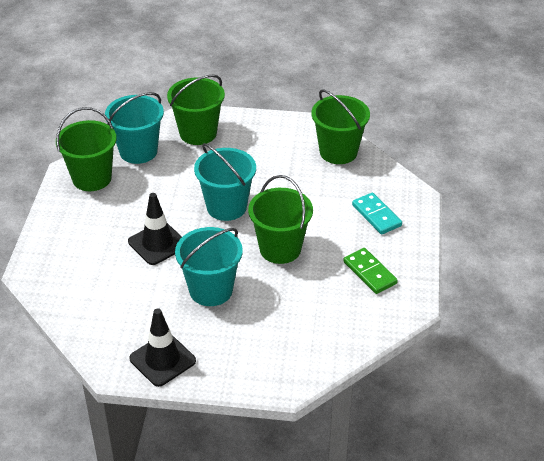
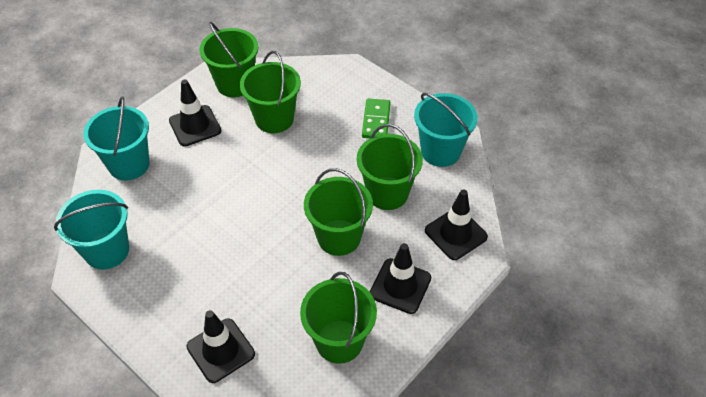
black traffic cone: [128,193,182,265] [129,308,196,387] = 2 -> [169,79,221,146] [186,310,255,383] [370,243,431,314] [425,189,488,260] = 4
green bucket: [56,107,117,191] [167,75,225,145] [248,175,313,264] [311,89,370,164] = 4 -> [200,22,258,97] [240,51,301,133] [300,272,377,364] [304,168,373,256] [357,124,423,210] = 5
turquoise domino: [352,193,402,235] = 1 -> none = 0

